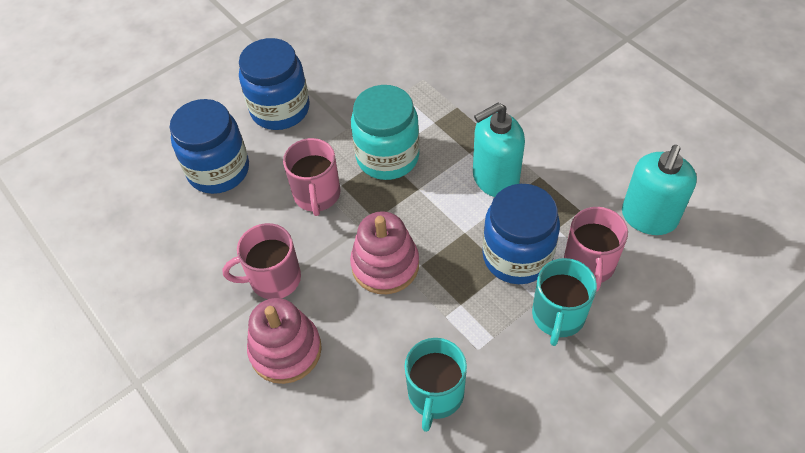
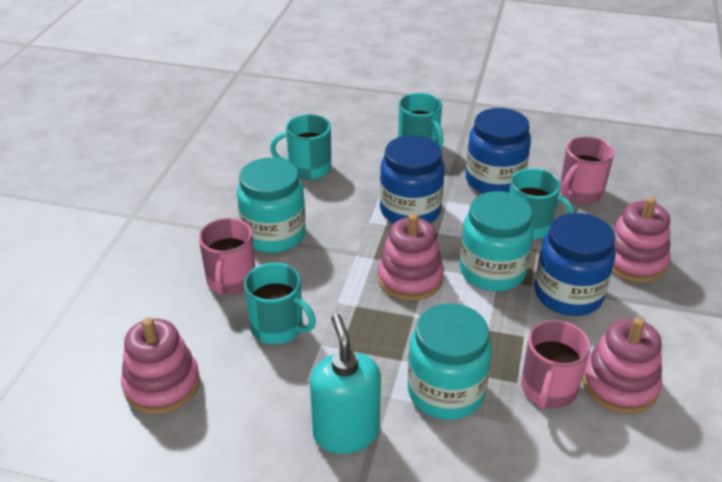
pink stacking toy: [247,298,322,384] [350,211,419,294] = 2 -> [121,318,200,414] [377,213,444,301] [582,317,662,414] [612,197,671,283] = 4
turquoise jar: [351,85,420,180] = 1 -> [237,158,306,253] [408,303,492,420] [460,191,534,291] = 3
turquoise mug: [405,338,467,432] [532,258,597,346] = 2 -> [244,263,316,344] [270,114,331,180] [398,93,444,148] [509,168,574,240] = 4
turquoise soap dispenser: [473,103,525,197] [622,145,697,235] = 2 -> [310,314,381,454] = 1

